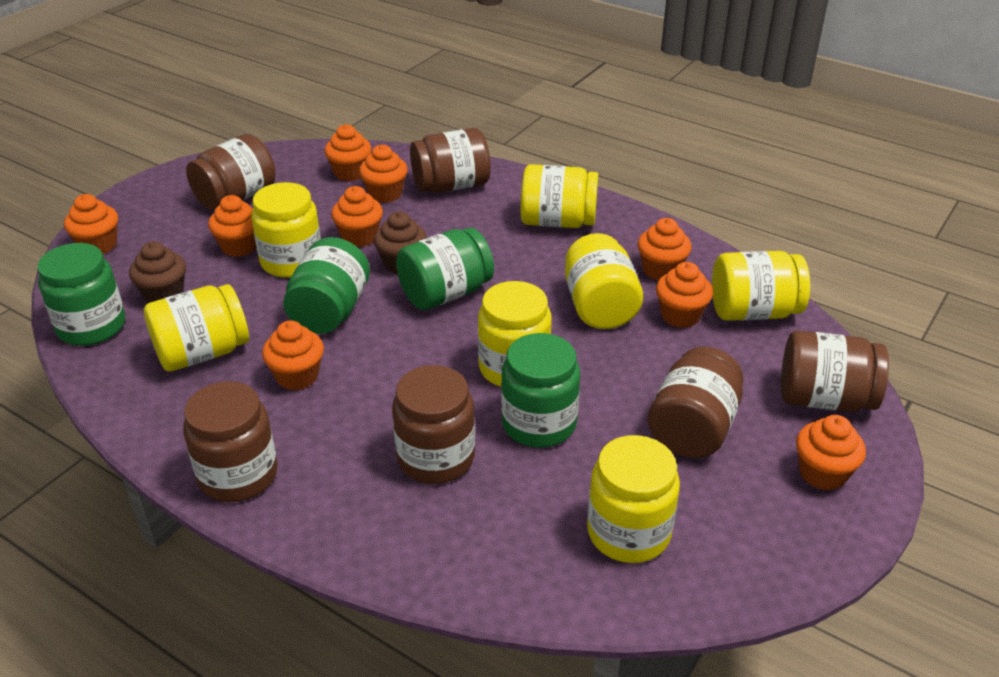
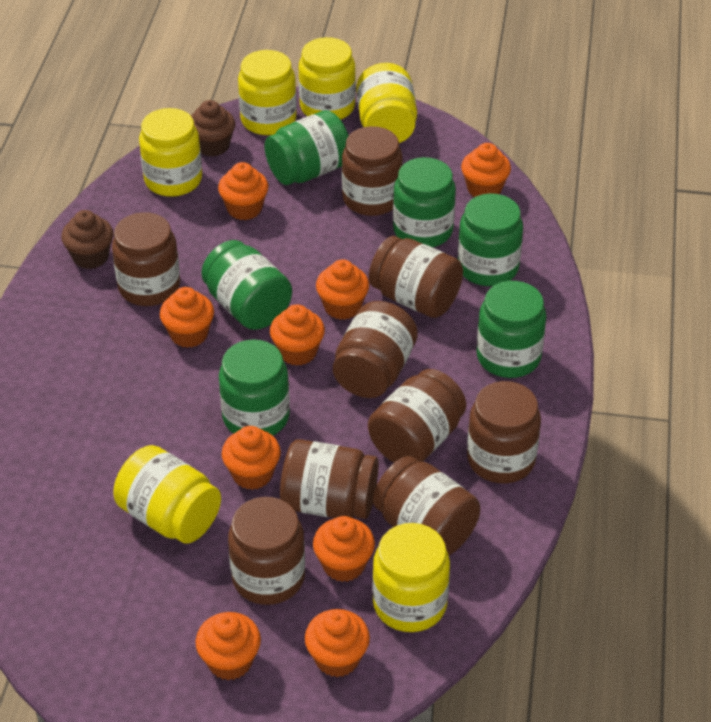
brown jar: [183,381,278,502] [186,134,276,210] [392,365,475,484] [410,128,491,193] [648,347,744,458] [781,331,889,412] = 6 -> [112,212,180,306] [228,497,305,605] [280,439,379,519] [333,301,418,398] [342,126,403,216] [368,369,466,463] [369,236,463,318] [373,456,480,555] [467,381,541,483] = 9
green jar: [37,243,125,346] [283,237,370,334] [396,228,494,310] [501,333,580,448] = 4 -> [201,240,292,330] [219,339,290,435] [264,110,349,185] [393,157,456,247] [458,193,523,286] [476,281,546,378] = 6
yellow jar: [144,284,249,372] [251,182,321,278] [478,281,552,387] [521,164,598,228] [565,233,643,329] [587,435,680,563] [712,251,810,321] = 7 -> [113,445,221,543] [139,108,202,197] [238,50,297,135] [299,37,356,120] [356,63,417,143] [372,523,450,632] = 6

